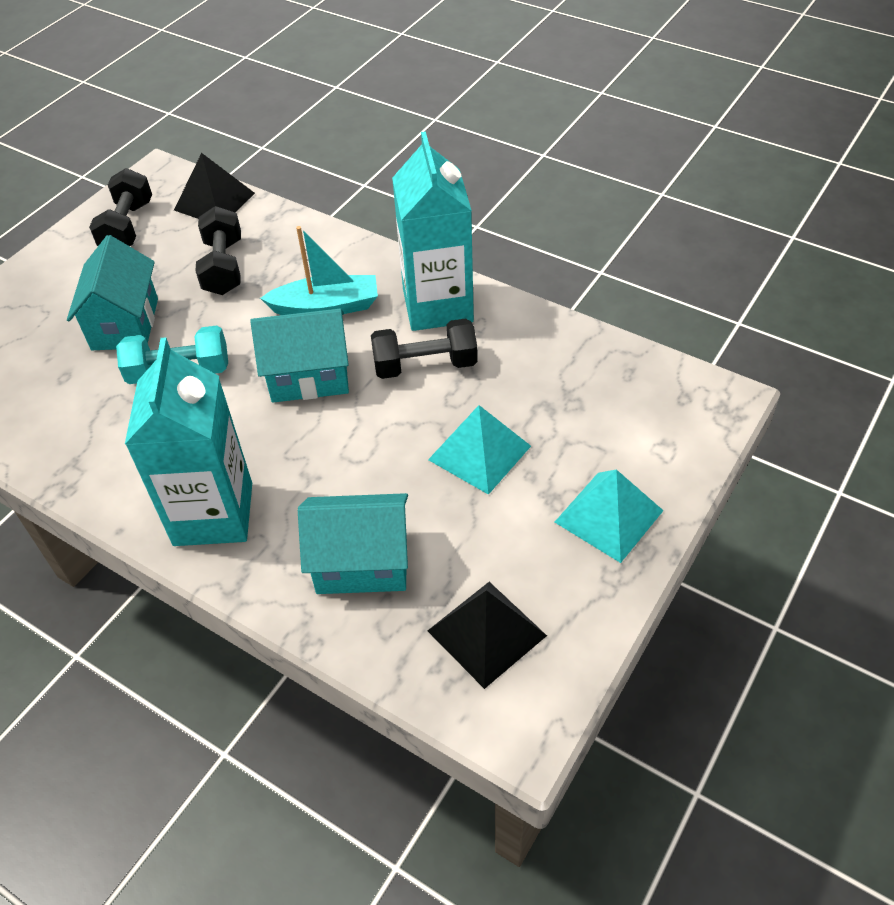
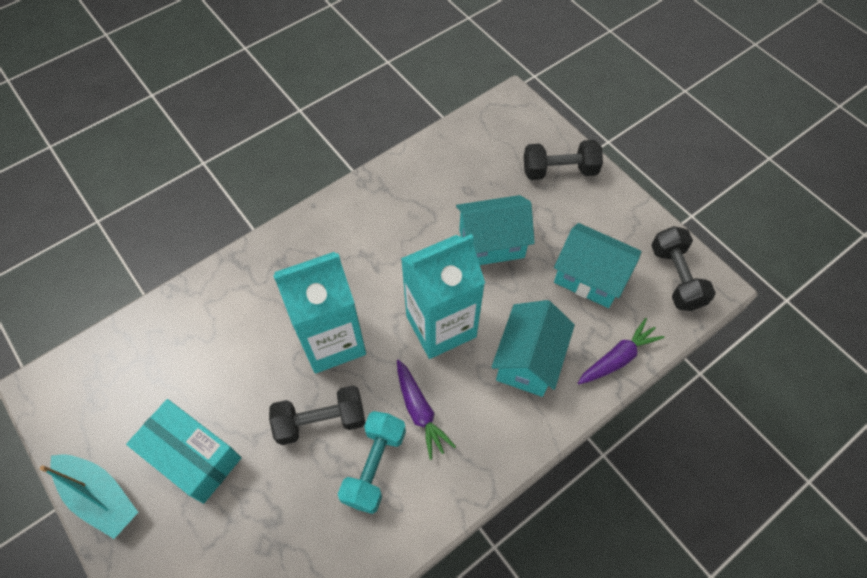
black pyramid: [174,153,255,219] [428,582,547,689] = 2 -> none = 0
purple carrot: none = 0 -> [397,360,456,460] [578,318,664,384] = 2
turquoise box: none = 0 -> [126,399,242,504] = 1
turquoise pyramid: [428,405,531,495] [555,469,664,563] = 2 -> none = 0

